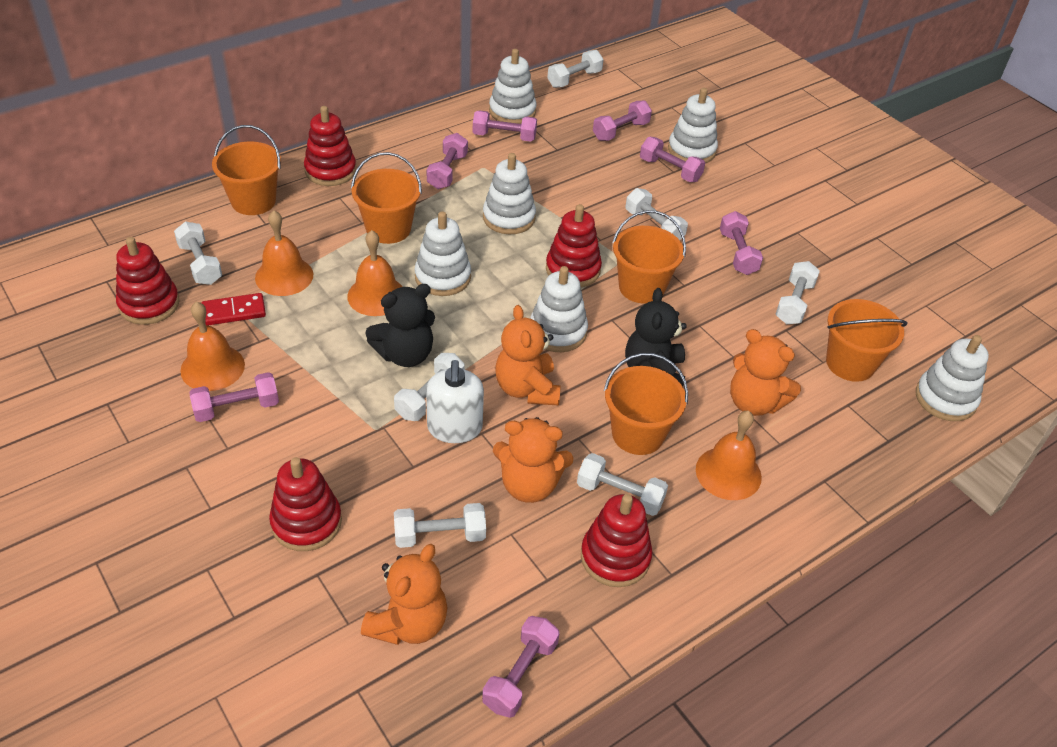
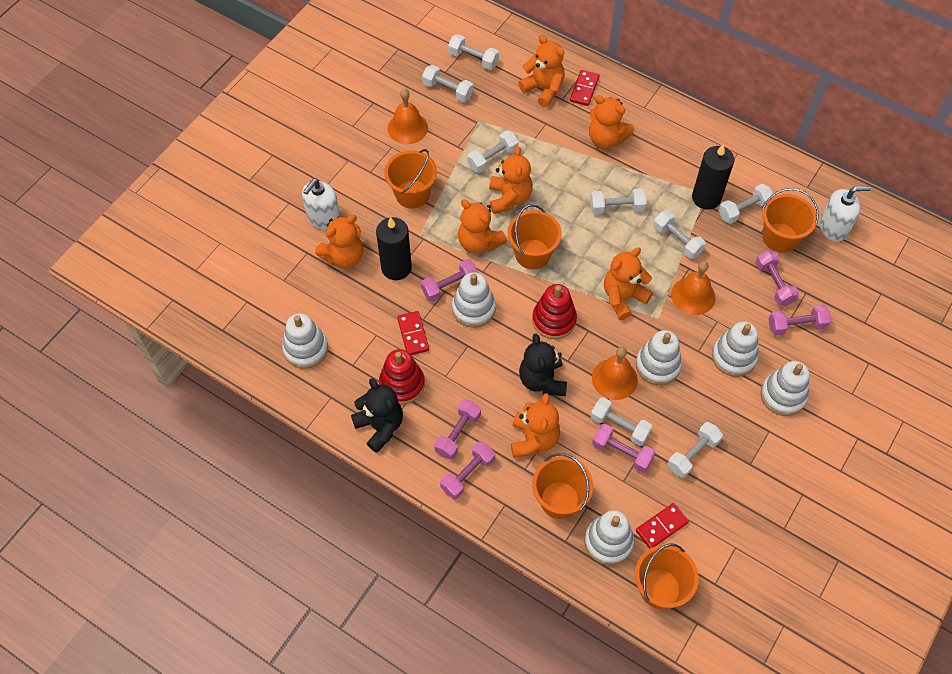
black candle: none = 0 -> [376,217,412,280] [692,144,734,210] = 2
orange bell: [180,302,245,391] [255,210,313,296] [347,230,403,316] [696,411,762,500] = 4 -> [388,89,428,144] [592,347,638,400] [671,261,715,315] = 3
orange teddy bear: [361,544,447,645] [493,417,573,503] [495,305,560,406] [730,329,801,416] = 4 -> [315,215,363,268] [458,199,507,254] [489,146,533,214] [511,393,560,458] [519,35,565,107] [589,95,634,149] [604,247,653,320] = 7
pink dumbbell: [189,372,279,422] [426,133,468,189] [473,110,537,142] [482,616,560,718] [593,100,652,141] [640,137,705,182] [720,211,763,275] = 7 -> [421,259,478,302] [434,399,481,460] [440,441,495,499] [592,424,655,473] [756,250,799,306] [769,305,831,335] = 6
red domino: [202,293,266,325] = 1 -> [397,311,429,355] [570,70,599,106] [636,503,689,549] = 3
red stacking toy: [116,237,180,325] [269,457,342,551] [304,106,356,186] [546,204,602,288] [581,494,652,587] = 5 -> [379,349,425,405] [532,284,577,339] = 2
white dumbbell: [174,222,222,285] [394,353,465,421] [394,503,486,548] [547,50,604,88] [577,453,668,516] [625,188,688,240] [775,261,820,324] = 7 -> [422,65,473,102] [448,34,499,70] [467,131,519,173] [590,188,647,214] [590,397,653,446] [653,210,706,259] [668,422,723,478] [719,184,773,224] = 8
white soap dispenser: [426,360,484,443] = 1 -> [302,179,340,230] [820,186,871,241] = 2

